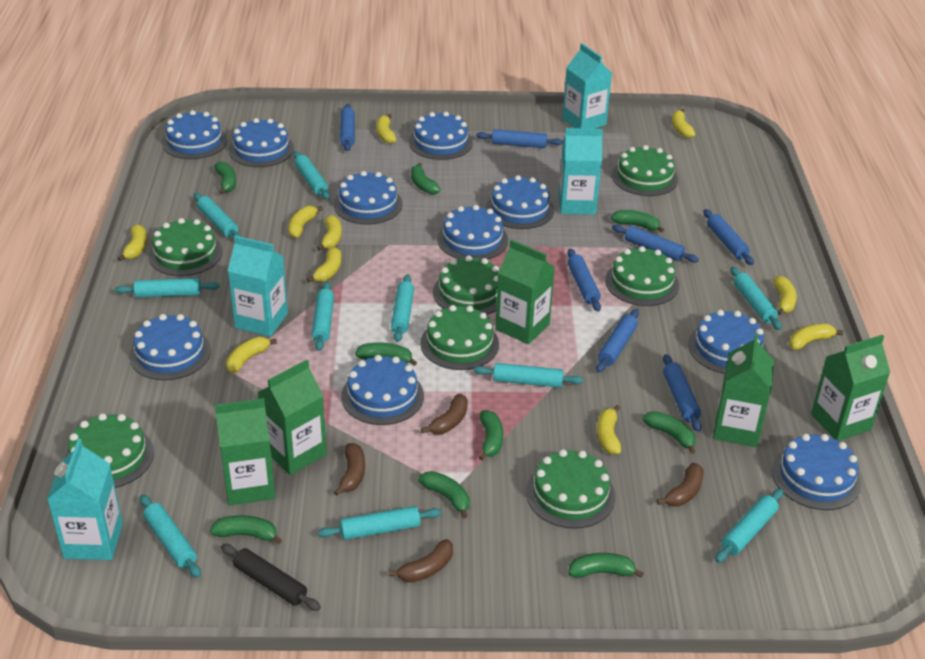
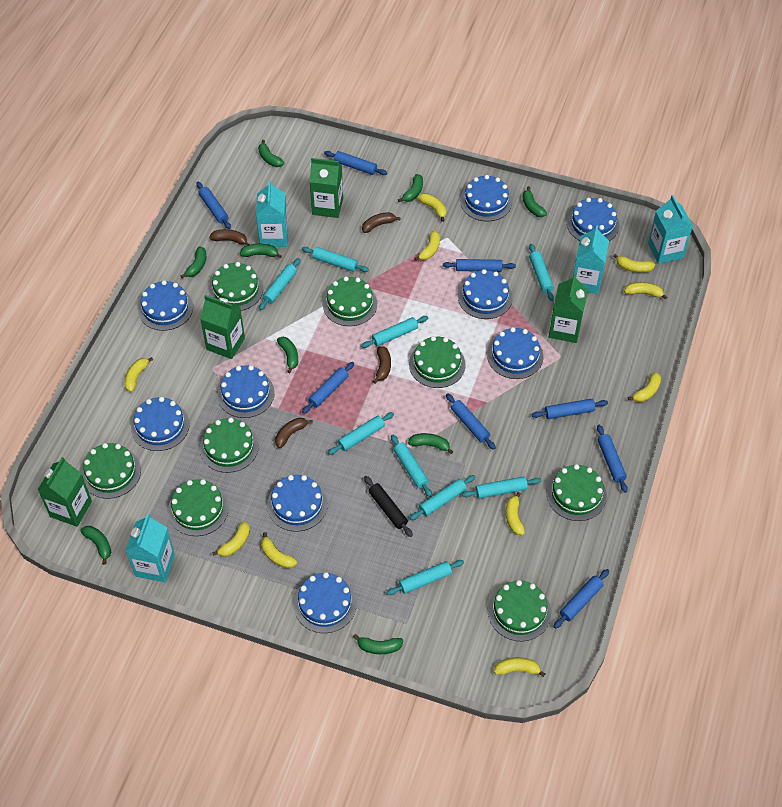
blue cake: [129,314,211,380] [162,110,227,159] [229,118,294,167] [334,171,403,225] [341,355,424,425] [409,112,473,160] [437,205,508,260] [486,175,554,229] [688,310,767,374] [772,434,861,510] = 10 -> [131,397,190,451] [138,280,193,331] [217,365,275,418] [267,475,328,532] [293,572,357,633] [458,269,513,319] [460,175,512,221] [487,327,543,379] [567,198,619,241] = 9
blue rolling pin: [340,104,355,151] [476,129,563,148] [567,248,601,312] [596,309,639,373] [612,225,699,263] [663,354,702,432] [704,209,754,265] = 7 -> [196,182,231,229] [302,362,354,414] [324,151,387,175] [443,259,516,272] [446,393,496,450] [532,399,608,419] [553,569,609,629] [597,425,628,493] = 8
green cake: [64,413,154,488] [148,218,222,276] [420,305,499,370] [433,256,499,314] [526,449,615,529] [605,246,679,306] [612,145,678,196] = 7 -> [81,443,141,499] [168,479,229,536] [200,418,259,473] [209,262,263,311] [323,276,377,326] [409,336,466,388] [488,580,551,641] [547,464,607,521] = 8
green carton: [215,398,275,506] [258,360,327,475] [495,239,555,344] [713,333,774,447] [811,335,891,441] = 5 -> [37,457,92,527] [200,295,245,359] [310,158,343,218] [549,274,588,343] = 4
turquoise rolling pin: [115,278,220,298] [140,495,201,578] [194,193,242,238] [294,151,330,200] [312,282,334,351] [318,506,442,540] [391,274,414,342] [473,363,583,388] [715,489,784,563] [730,267,782,330] = 10 -> [259,258,301,310] [302,247,369,272] [328,412,394,455] [361,316,428,348] [386,560,464,595] [391,435,432,497] [410,475,475,520] [462,476,541,499] [529,244,554,301] = 9

